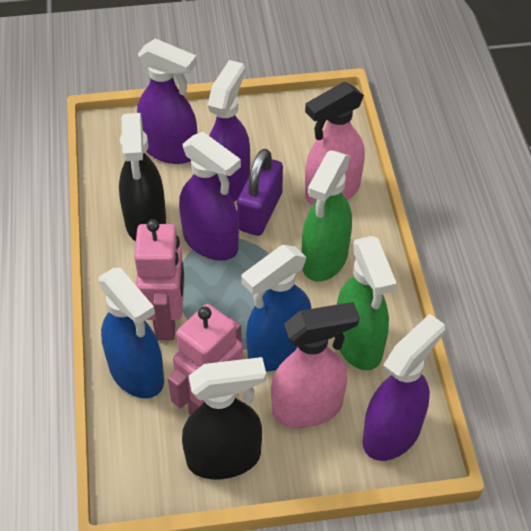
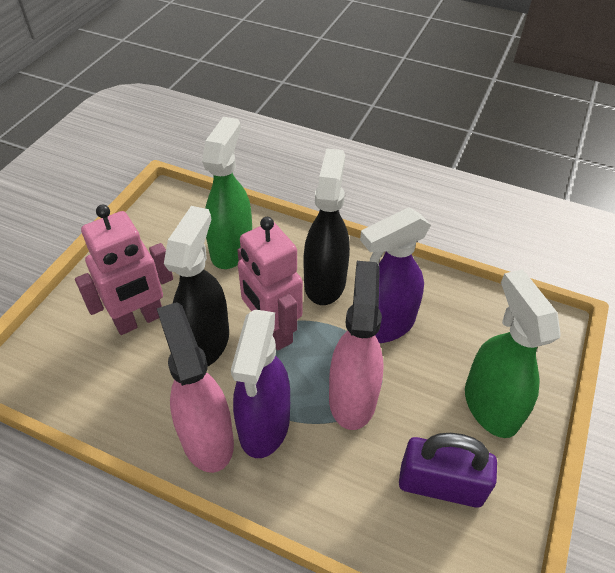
blue spray bottle: [98,268,164,398] [241,245,311,372] = 2 -> none = 0
purple spray bottle: [137,38,197,164] [179,132,241,261] [208,60,250,202] [363,314,445,461] = 4 -> [231,309,290,458] [360,207,431,343] = 2

